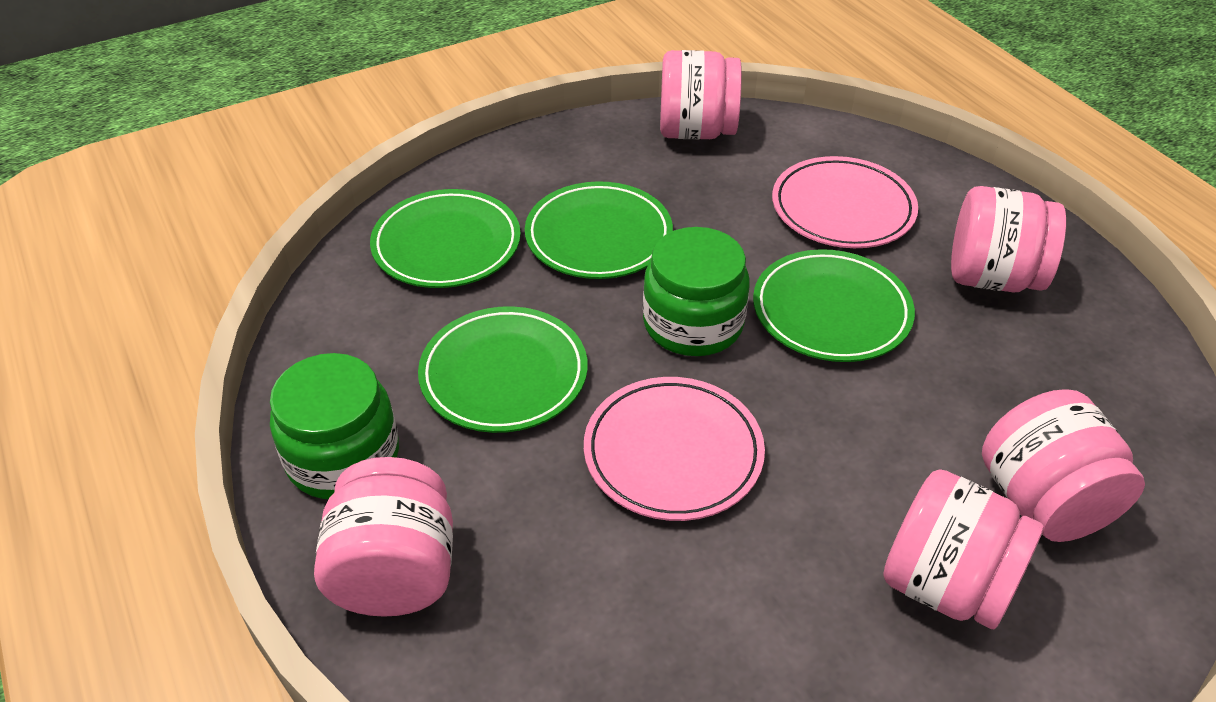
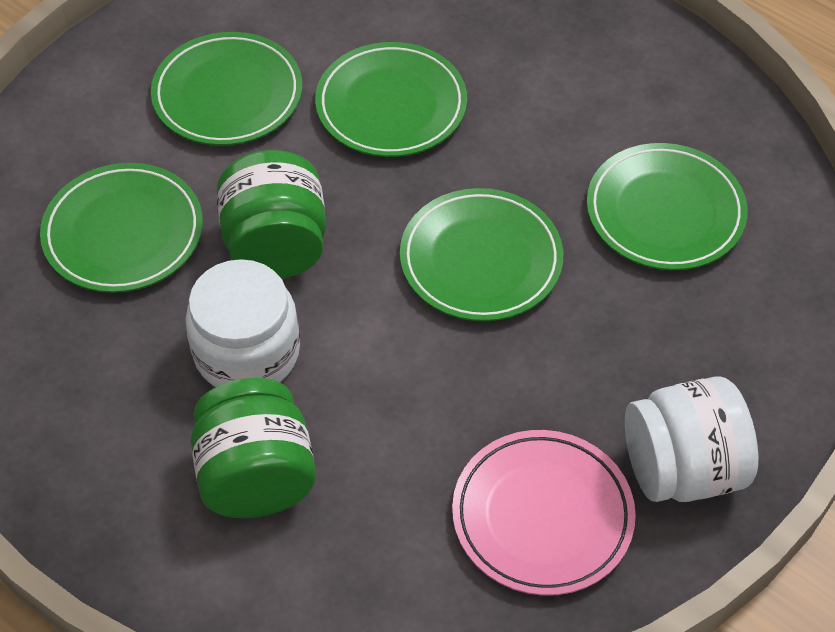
green plate: [370,189,521,288] [418,306,588,433] [525,181,673,279] [753,249,915,362] = 4 -> [40,163,203,293] [151,32,302,146] [315,42,467,157] [400,188,563,321] [587,143,748,270] = 5
pink jar: [314,457,453,617] [660,50,742,140] [883,469,1044,629] [951,186,1066,293] [982,390,1145,542] = 5 -> none = 0
pink plate: [584,377,765,521] [772,156,918,248] = 2 -> [452,430,636,596] = 1
white jar: none = 0 -> [186,259,300,387] [625,376,758,502] = 2

